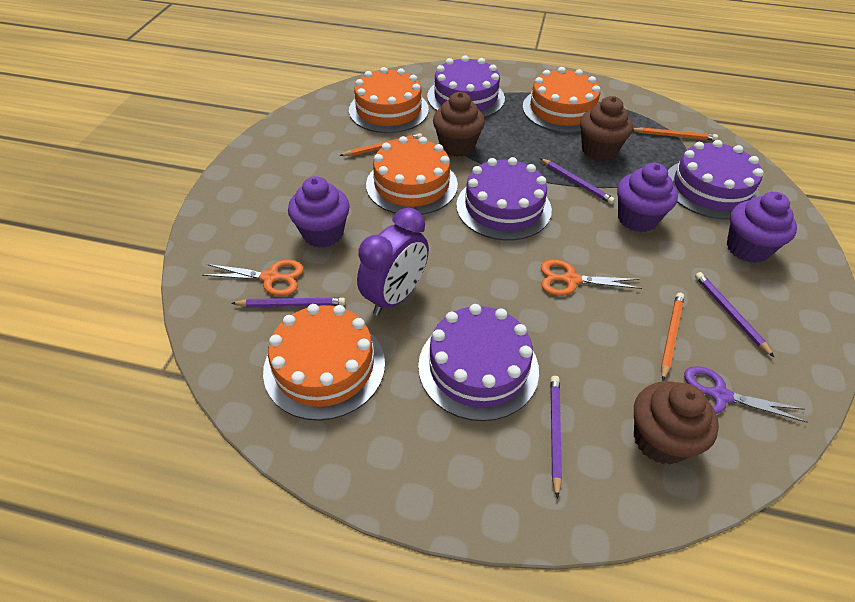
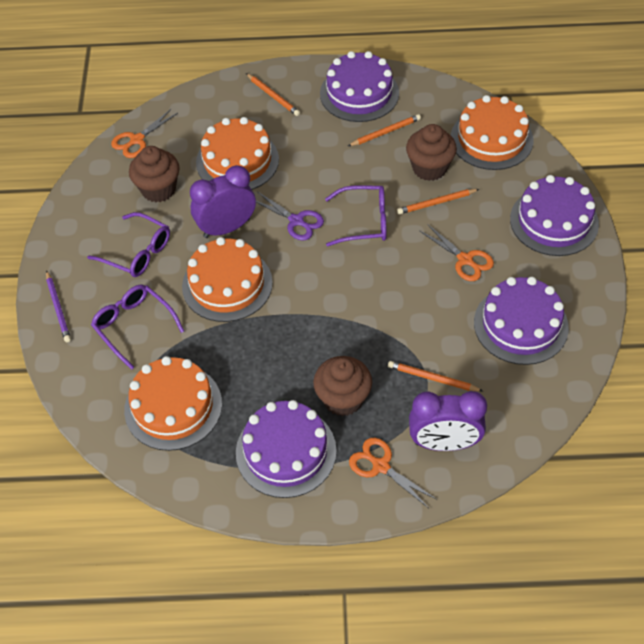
orange pencil: [339,133,422,156] [633,127,718,140] [661,293,684,381] = 3 -> [246,73,300,116] [348,114,421,146] [388,361,483,392] [397,189,479,214] = 4
orange scissors: [202,260,304,296] [541,260,642,296] = 2 -> [111,109,178,158] [349,438,437,508] [420,224,494,281] = 3
purple clock: [357,208,429,315] = 1 -> [190,165,256,238] [409,391,487,451] = 2
purple cupcake: [288,176,350,248] [617,163,678,232] [727,192,797,263] = 3 -> none = 0
purple glasses: none = 0 -> [87,212,170,277] [91,285,184,370] [325,185,387,246] = 3
purple pencil: [231,298,346,307] [540,158,615,204] [550,376,562,499] [695,272,774,357] = 4 -> [46,270,71,342] = 1

